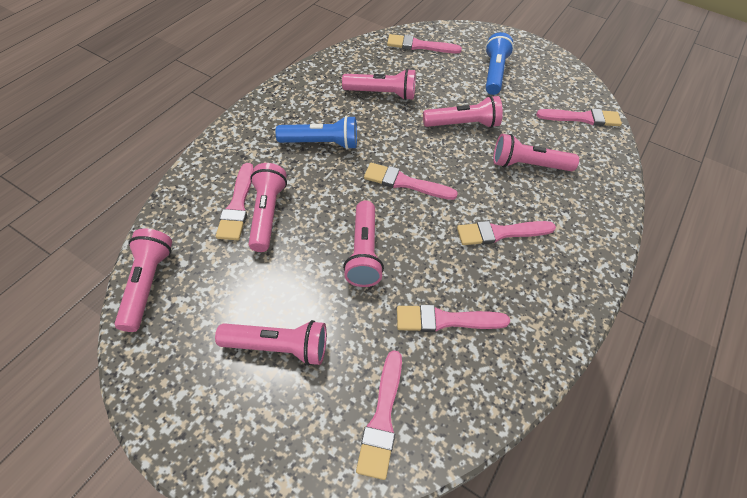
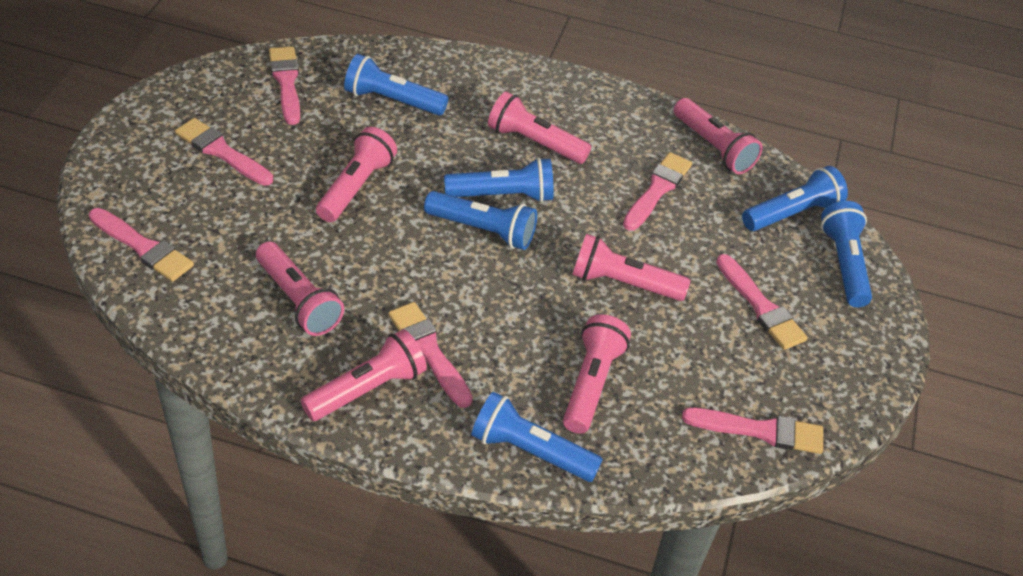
blue flashlight: [276,116,357,150] [485,32,514,95] = 2 -> [344,54,449,116] [424,191,537,250] [444,158,553,202] [471,392,603,482] [742,166,848,231] [821,201,872,307] = 6

